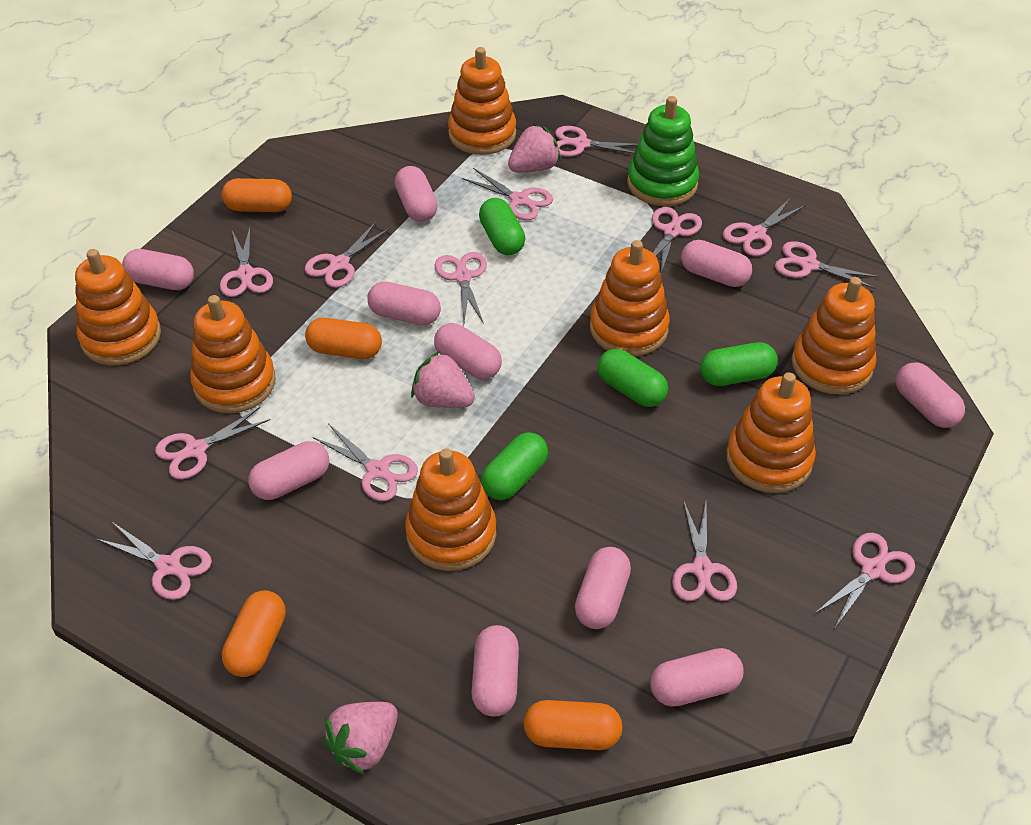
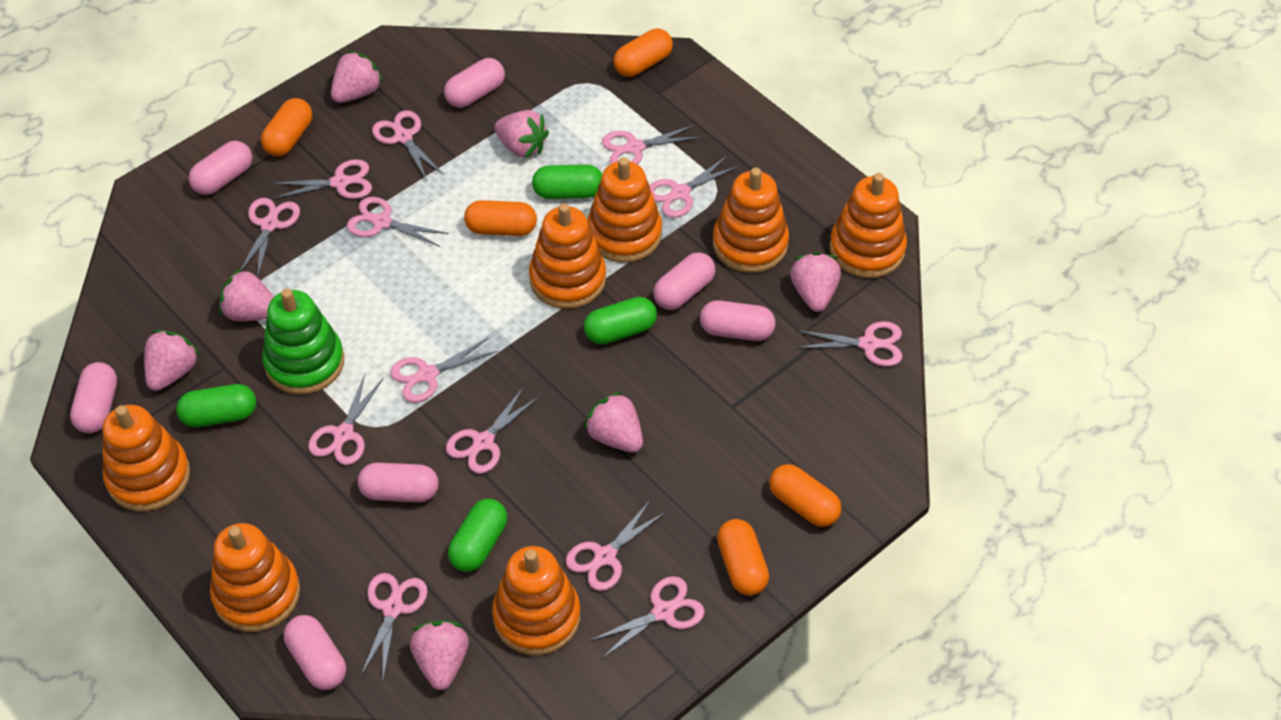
orange capsule: [221,178,292,212] [222,590,286,677] [305,318,382,359] [524,700,623,750] = 4 -> [261,98,312,156] [464,200,537,236] [613,29,673,77] [717,519,769,596] [769,464,842,527] = 5
pink capsule: [122,249,194,290] [248,441,329,500] [367,281,441,325] [395,166,438,222] [434,323,502,379] [471,625,519,716] [575,547,631,629] [650,648,744,707] [681,240,752,287] [896,362,965,428] = 10 -> [70,362,117,433] [188,141,252,195] [284,615,346,690] [358,463,439,502] [444,58,505,108] [653,252,715,310] [700,300,775,341] = 7
pink strawberry: [323,702,398,775] [411,351,475,408] [508,124,561,172] = 3 -> [144,330,200,391] [219,268,274,321] [331,51,383,103] [410,620,469,690] [494,110,549,158] [584,391,643,453] [790,252,841,312] = 7

